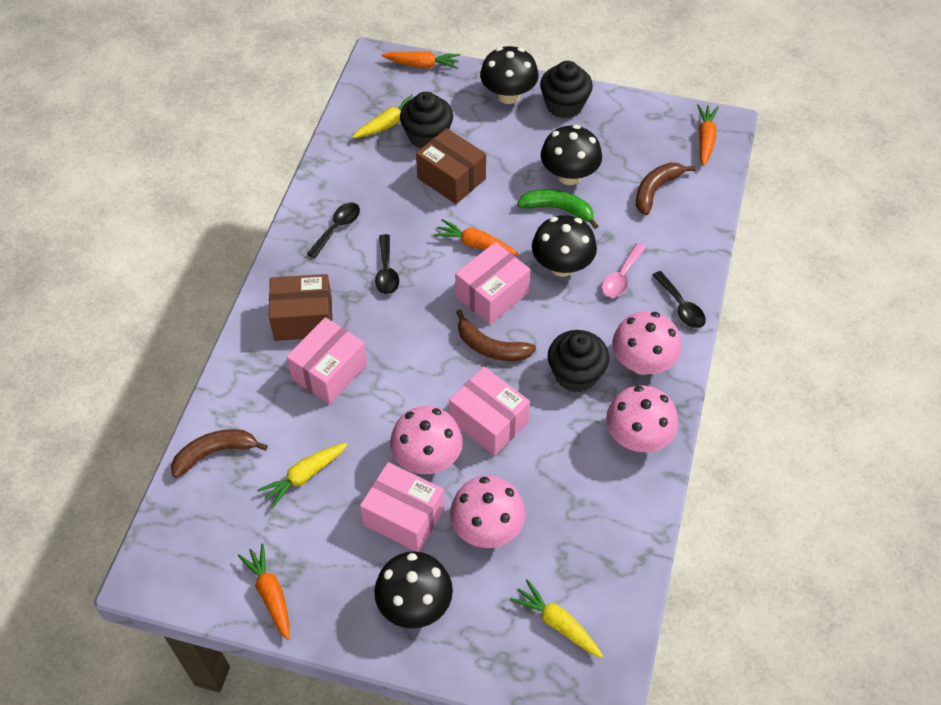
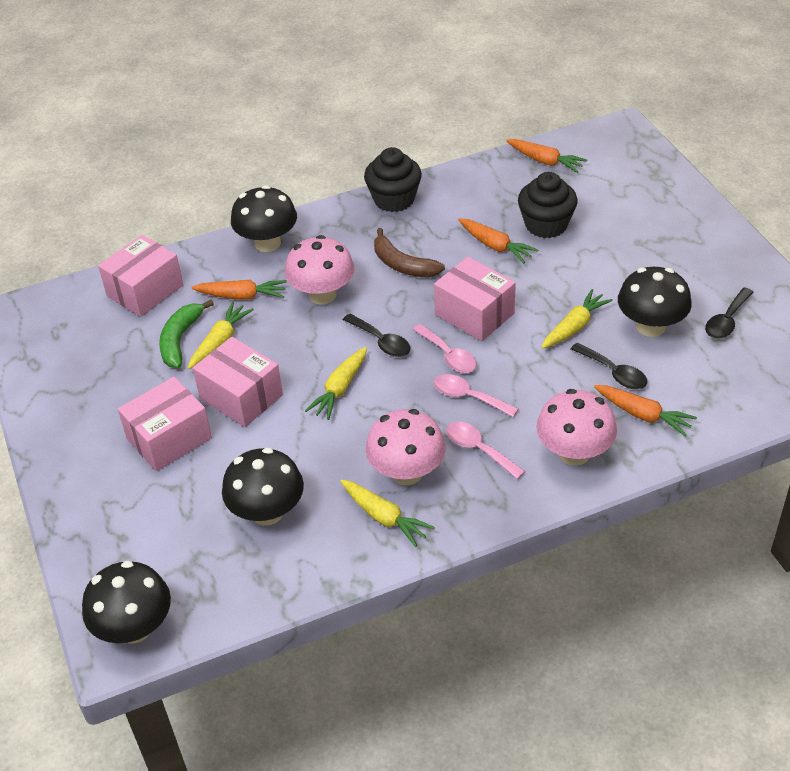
black cupcake: [400,92,453,149] [540,61,593,119] [548,330,609,392] = 3 -> [364,147,422,212] [518,172,578,238] = 2
brown banana: [171,429,268,478] [456,309,536,361] [636,163,696,215] = 3 -> [374,228,445,278] = 1
brown box: [269,274,332,341] [416,128,486,204] = 2 -> none = 0
pink mushroom: [390,406,463,474] [450,476,525,548] [606,385,678,452] [612,311,682,375] = 4 -> [285,235,354,304] [365,409,446,485] [536,389,617,466] = 3
pink spoon: [602,243,646,298] = 1 -> [413,324,477,373] [433,374,518,417] [446,421,525,479] = 3
yellow carrot: [257,443,347,509] [352,94,413,138] [510,579,603,658] = 3 -> [188,302,254,369] [305,347,367,420] [340,480,435,547] [541,289,613,349] = 4

